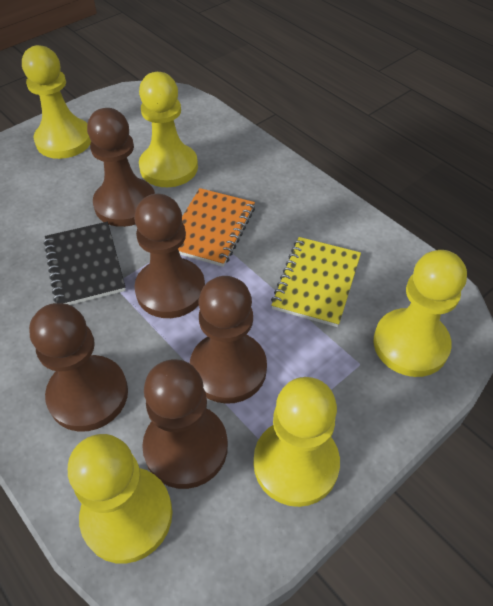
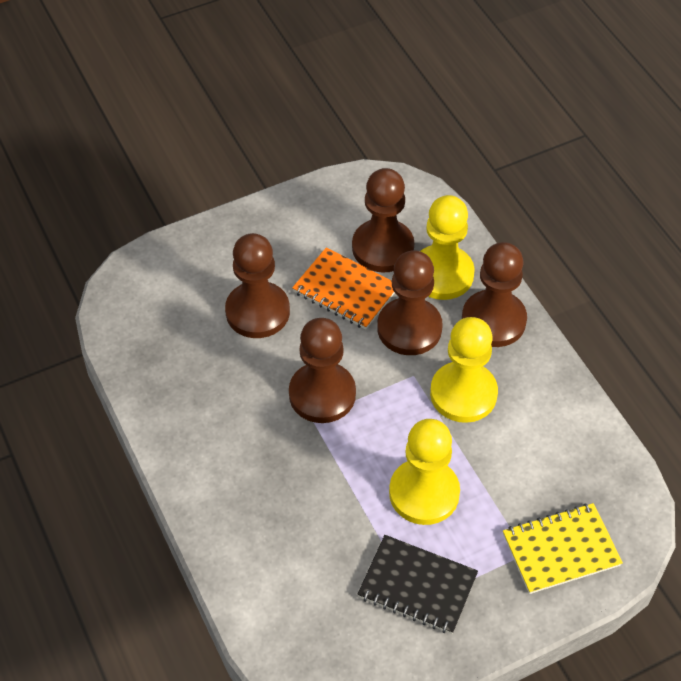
yellow pawn: [22,45,91,159] [68,434,172,564] [139,72,198,187] [254,377,340,507] [373,250,467,377] = 5 -> [389,419,460,525] [420,195,475,300] [430,317,498,423] = 3

